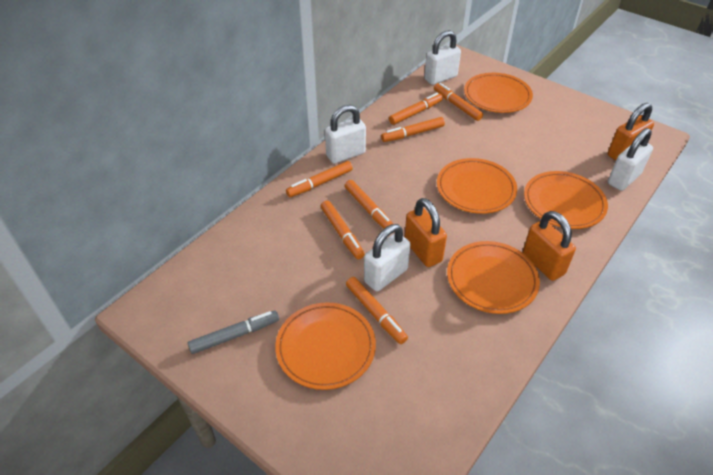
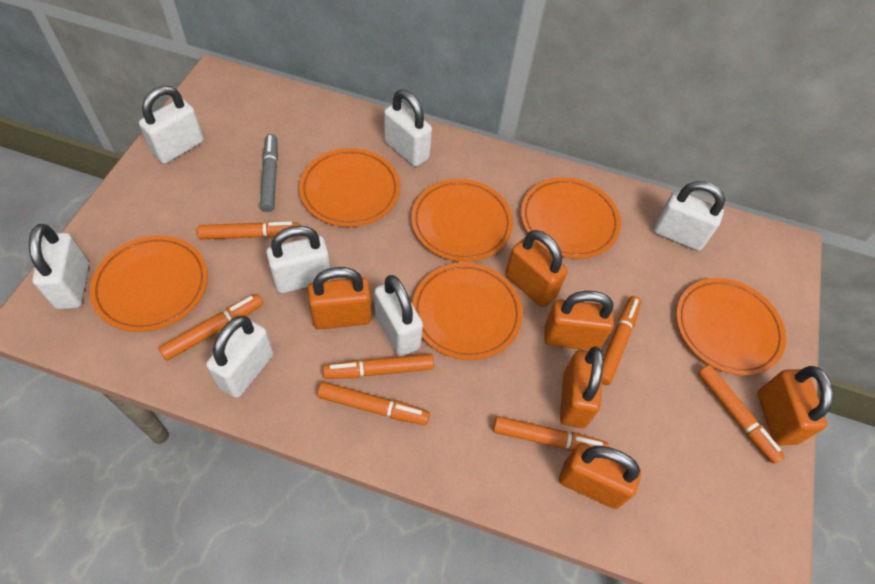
orange padlock: [405,198,447,267] [523,211,576,281] [608,103,654,161] = 3 -> [308,267,371,329] [505,230,568,307] [544,291,614,350] [559,443,641,509] [560,346,603,428] [758,366,834,446] = 6
orange plate: [275,302,376,390] [437,158,517,214] [447,241,540,314] [464,73,533,113] [524,171,608,229] = 5 -> [90,235,208,332] [299,148,400,227] [411,179,513,262] [412,262,523,360] [521,177,621,259] [676,278,786,376] = 6
white padlock: [325,105,366,163] [364,224,411,291] [424,30,461,85] [608,128,653,191] = 4 -> [29,224,89,309] [139,86,204,164] [206,316,274,398] [266,225,331,293] [374,275,423,357] [384,89,432,167] [654,181,725,251] = 7

